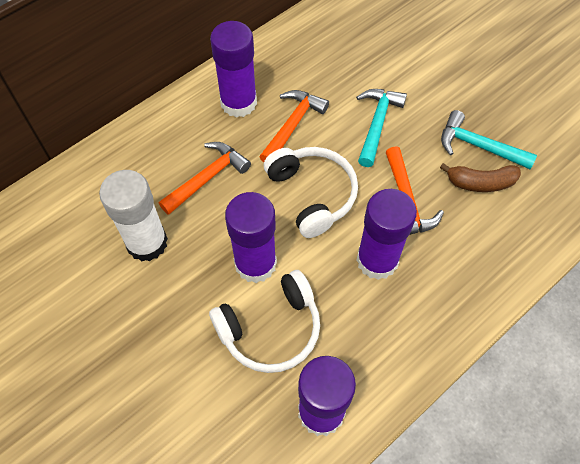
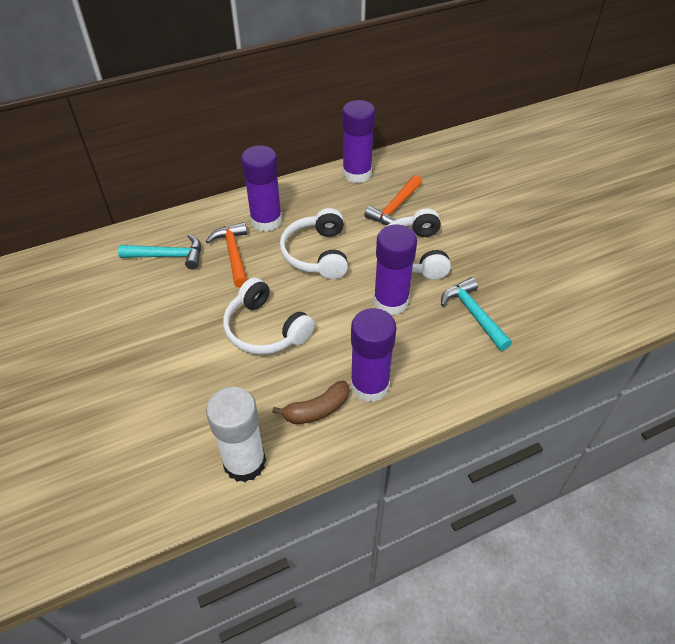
orange hammer: [159,142,251,215] [259,90,329,163] [386,146,444,235] = 3 -> [206,222,247,288] [364,175,422,225] = 2
white headphones: [209,270,320,373] [264,147,358,238] = 2 -> [223,278,315,354] [280,208,348,279] [387,208,451,280] = 3

